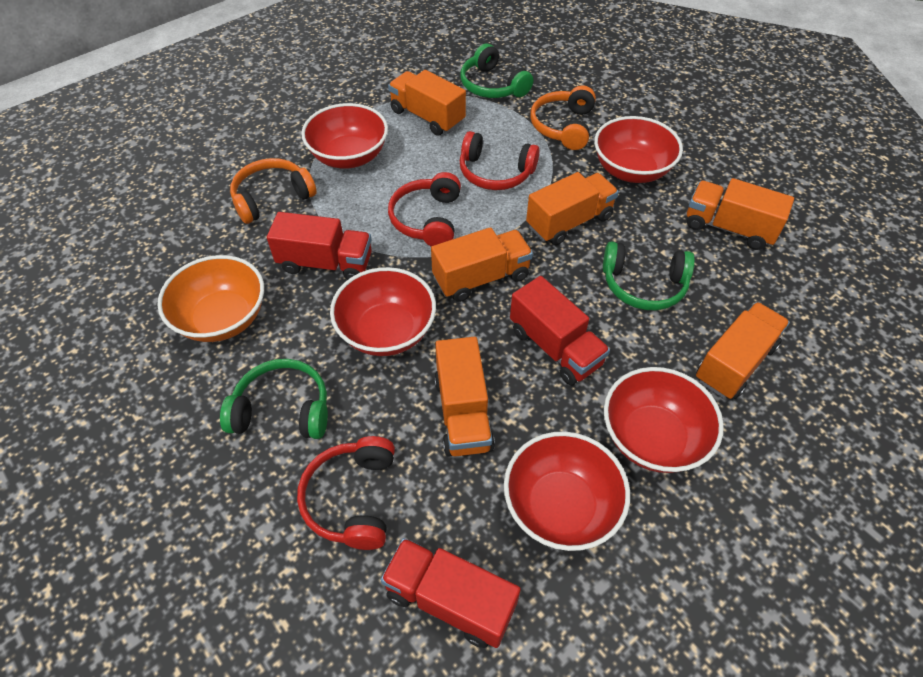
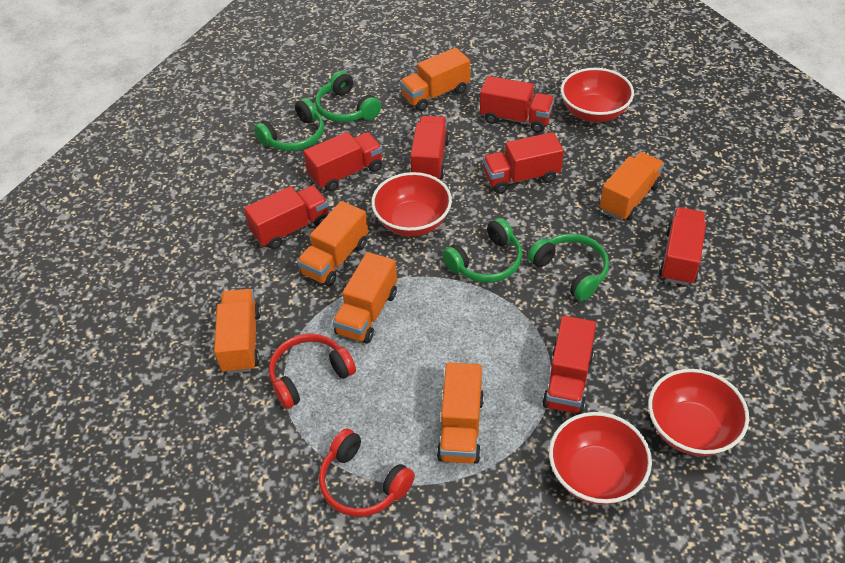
green headphones: [220,359,328,439] [460,44,533,98] [603,241,695,310] = 3 -> [254,98,324,151] [315,71,381,122] [442,218,522,283] [528,233,609,301] = 4
orange bowl: [158,255,264,342] = 1 -> none = 0
orange headphones: [230,158,317,224] [530,85,596,150] = 2 -> none = 0
red bowl: [301,103,388,169] [330,267,436,356] [504,432,630,551] [594,116,683,183] [604,367,724,473] = 5 -> [371,172,452,236] [549,412,652,505] [561,68,634,122] [648,369,749,456] = 4
red headphones: [297,436,395,550] [388,172,461,247] [460,131,539,190] = 3 -> [269,334,356,409] [319,429,415,517] = 2
red truck: [267,212,372,280] [381,538,521,648] [510,276,610,385] = 3 -> [244,185,328,249] [304,132,383,191] [410,116,450,179] [480,76,555,133] [483,132,564,194] [542,316,596,414] [659,207,706,285] = 7

